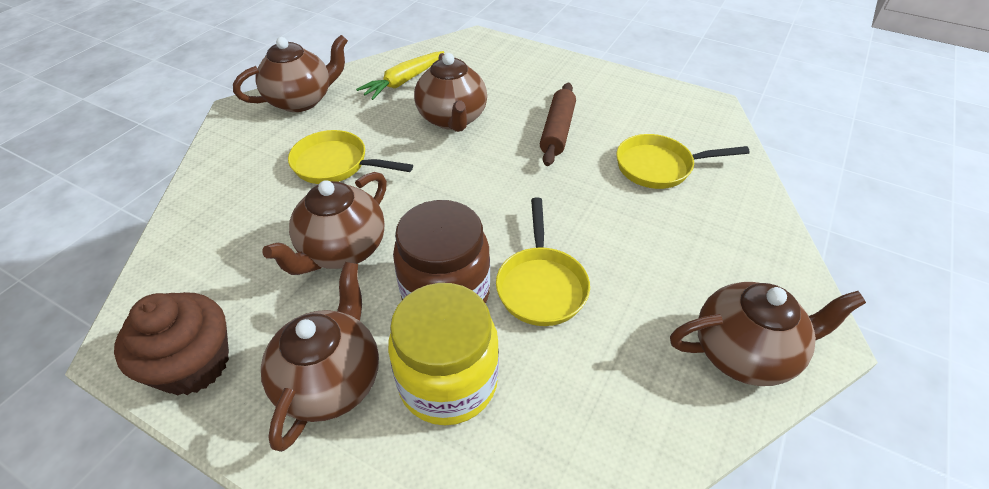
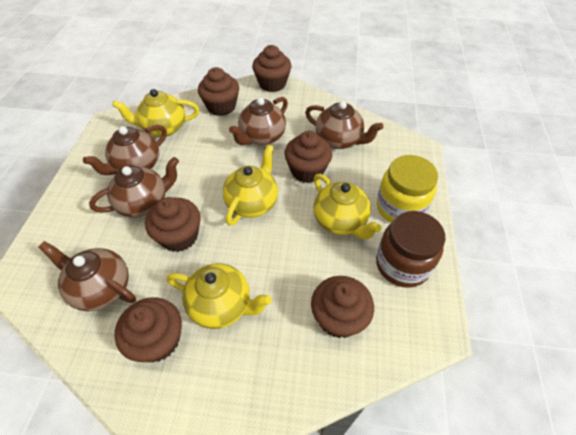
brown cupcake: [114,292,229,395] = 1 -> [114,297,182,362] [145,197,201,252] [198,67,239,116] [252,45,291,92] [284,131,332,183] [311,276,374,338] = 6
brown rolling pin: [540,83,576,166] = 1 -> none = 0
yellow carrot: [356,51,444,100] = 1 -> none = 0
yellow pan: [288,130,413,184] [496,197,590,326] [616,134,750,189] = 3 -> none = 0
yellow teapot: none = 0 -> [112,89,199,137] [167,263,272,329] [223,145,278,226] [313,174,382,240] = 4

